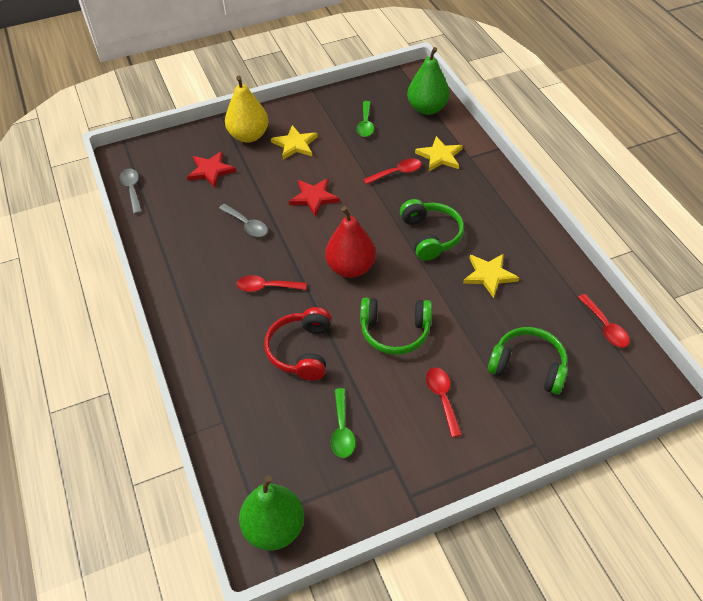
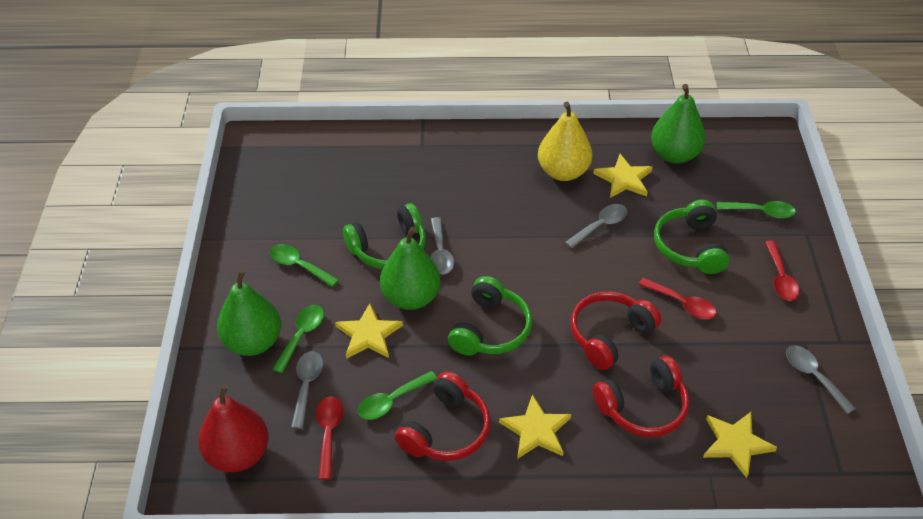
green pear: [239,475,304,550] [407,47,450,115] = 2 -> [217,269,281,356] [380,227,441,310] [651,84,706,163] = 3
green spoon: [331,388,356,458] [356,101,374,137] = 2 -> [270,244,339,287] [272,305,324,373] [358,371,437,420] [717,201,796,219] = 4
grey spoon: [120,169,142,214] [219,204,268,237] = 2 -> [291,351,323,429] [430,217,454,274] [565,204,628,249] [786,345,856,414] = 4
red headphones: [264,307,331,381] = 1 -> [395,371,491,461] [570,291,661,370] [593,356,689,437] = 3
red spoon: [236,275,307,292] [363,158,422,185] [426,368,462,437] [578,294,630,348] = 4 -> [316,396,343,480] [638,278,716,319] [765,241,800,301] = 3
red star: [187,151,236,188] [289,178,340,216] = 2 -> none = 0
yellow star: [271,125,318,160] [415,136,463,171] [463,254,519,298] = 3 -> [335,303,403,359] [499,394,571,459] [593,154,653,198] [703,412,777,478] = 4

